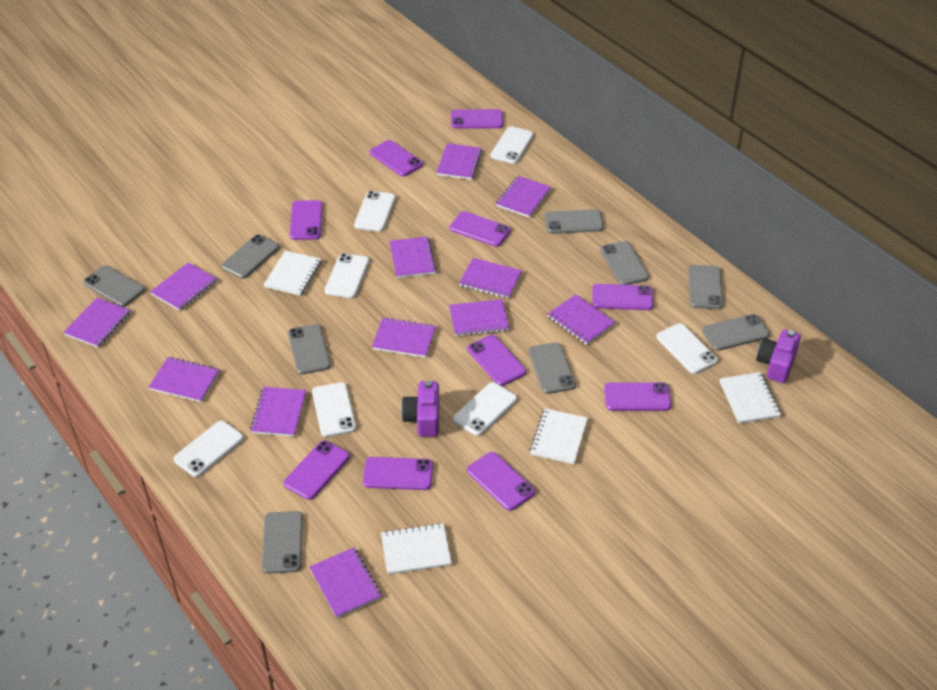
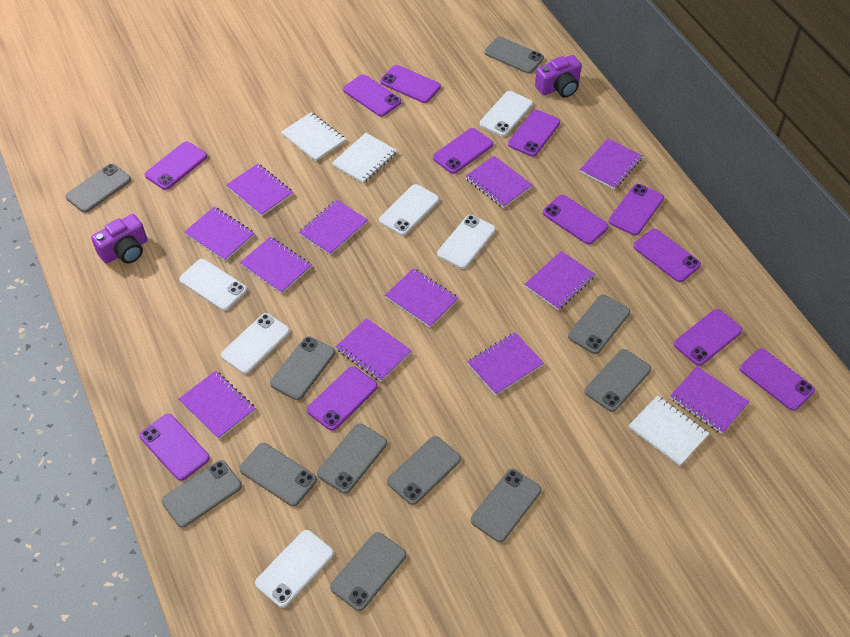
grey phone: [83,265,145,307] [221,235,279,279] [262,511,303,574] [288,324,331,375] [528,342,576,394] [545,209,603,234] [600,241,649,285] [688,265,723,309] [702,314,770,351] = 9 -> [65,164,131,213] [162,460,242,528] [239,443,317,506] [270,336,335,400] [317,423,387,494] [330,532,406,611] [387,436,461,505] [471,469,541,542] [484,36,544,74] [568,295,630,354] [585,349,651,412] = 11
purple phone: [284,440,350,500] [290,200,323,240] [363,457,433,490] [370,140,423,176] [450,211,511,247] [451,109,503,129] [467,335,526,386] [467,452,535,511] [592,284,653,310] [604,382,671,411] = 10 -> [140,414,210,481] [145,142,207,190] [307,366,378,431] [343,74,401,117] [380,65,441,103] [433,128,493,174] [508,110,560,157] [543,195,609,245] [609,184,664,236] [633,229,701,282] [674,309,742,366] [740,348,815,411] = 12
white notebook: [263,251,321,296] [381,523,452,575] [530,408,588,464] [719,372,781,424] = 4 -> [281,112,346,161] [332,133,397,183] [628,396,709,466] = 3
white phone: [173,421,244,477] [312,382,356,437] [325,253,369,298] [354,191,396,232] [453,382,517,436] [491,126,534,164] [656,323,718,374] = 7 -> [179,259,247,311] [221,313,290,374] [255,530,334,608] [379,184,439,236] [437,215,496,269] [480,91,533,137] = 6

